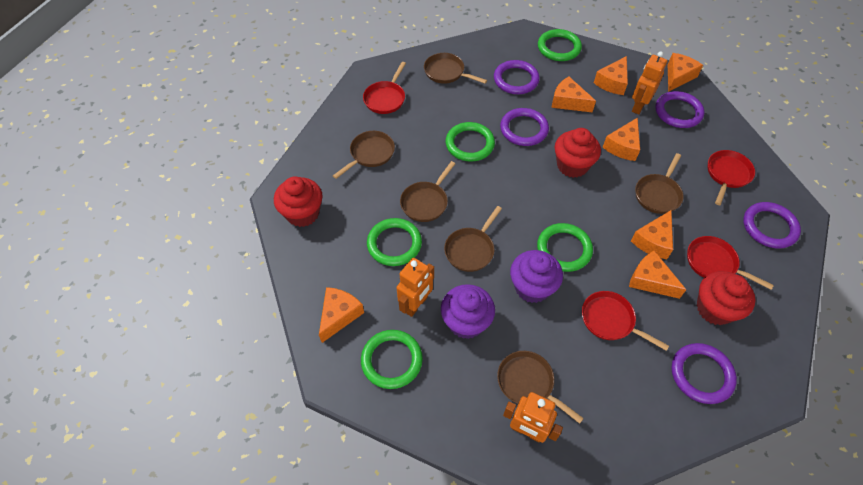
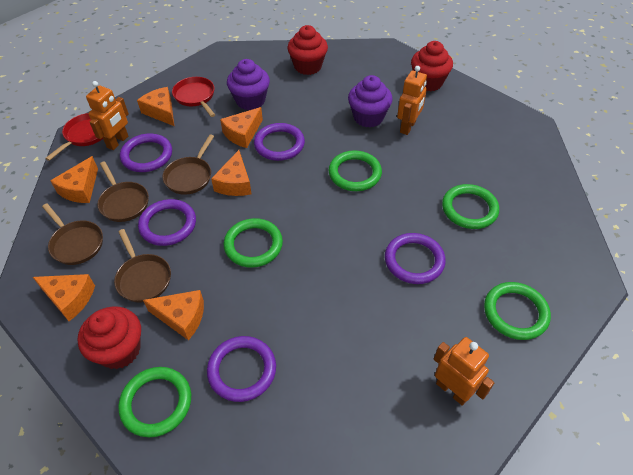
brown pan: [333,131,395,179] [400,161,455,222] [424,53,487,84] [444,206,502,272] [497,351,584,424] [635,153,684,214] = 6 -> [42,204,103,265] [97,161,149,222] [114,229,171,303] [163,134,214,195] = 4
orange cheese: [319,287,364,343] [551,77,596,112] [594,56,628,95] [603,118,640,161] [629,251,686,299] [631,210,673,259] [668,53,703,92] = 7 -> [33,274,95,321] [50,156,98,203] [137,87,174,126] [143,290,204,340] [211,150,251,196] [220,107,263,148] = 6
red pan: [363,62,406,114] [582,291,669,351] [687,236,774,290] [708,150,755,205] = 4 -> [45,113,103,161] [172,77,215,117] = 2

